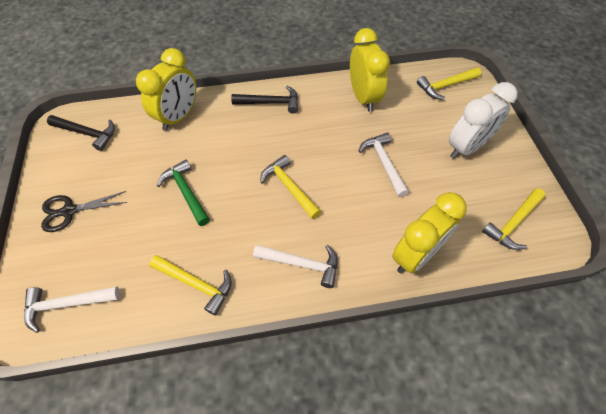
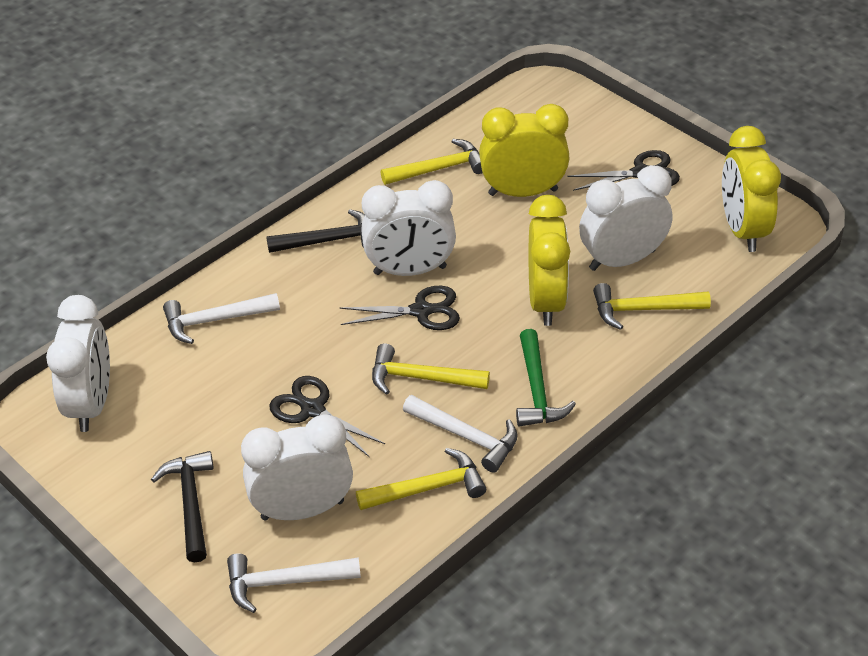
black scissors: [41,191,127,232] = 1 -> [269,376,385,457] [339,286,460,330] [567,150,680,191] = 3
white clock: [449,82,518,159] = 1 -> [46,295,110,432] [241,415,353,521] [361,180,456,276] [579,165,672,271] = 4

